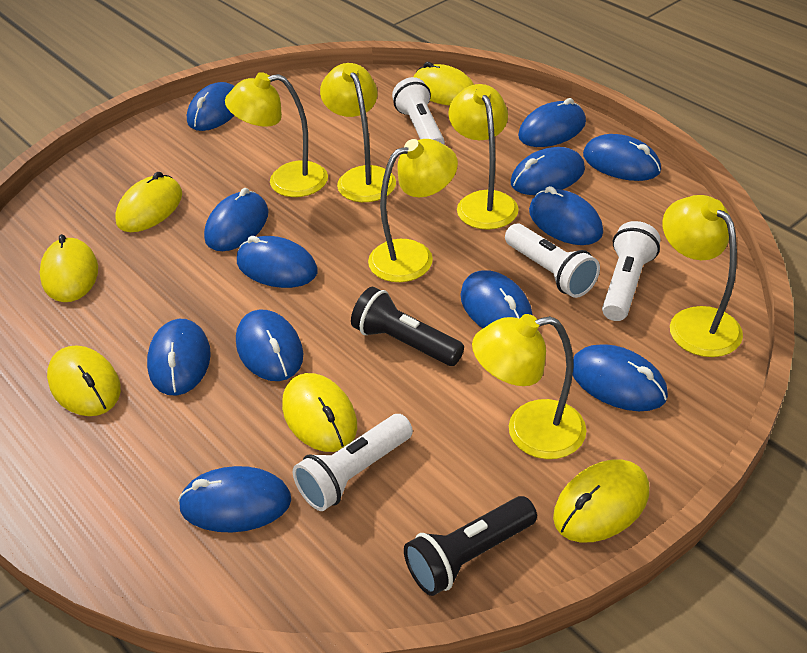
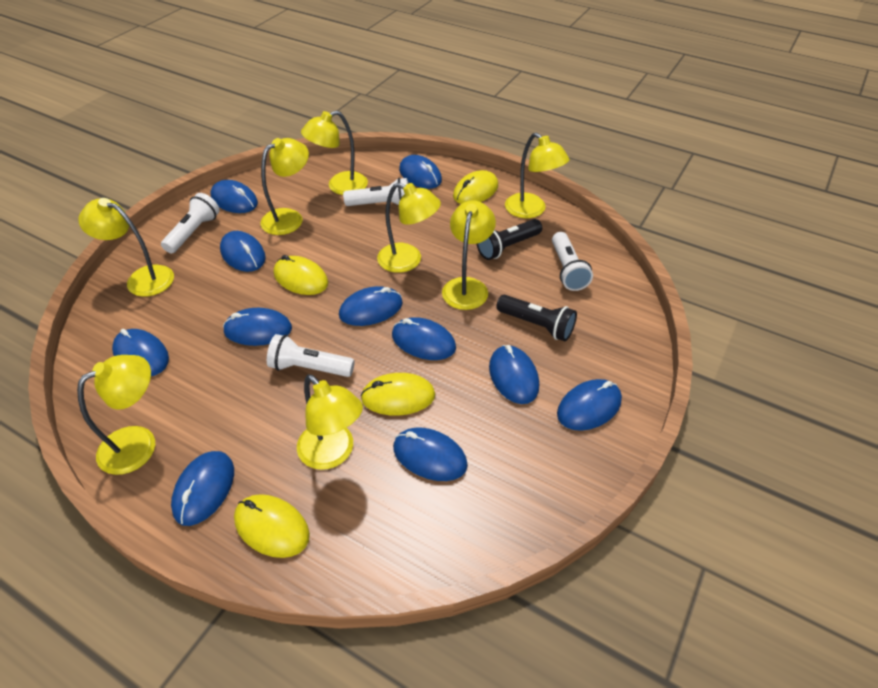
blue mouse: [147,319,211,396] [178,466,291,533] [187,82,235,131] [204,188,269,251] [236,309,303,381] [237,236,318,288] [460,270,533,328] [511,147,585,195] [518,98,586,147] [529,186,603,245] [572,344,668,411] [583,134,661,181] = 12 -> [112,329,169,376] [171,451,234,526] [210,180,258,213] [220,231,266,272] [223,308,292,346] [339,286,403,326] [392,317,456,360] [393,428,468,481] [399,155,442,189] [489,345,539,404] [557,379,622,431] = 11
yellow lamp: [225,72,328,197] [320,63,396,202] [368,139,458,282] [448,84,519,230] [472,314,587,459] [662,195,743,357] = 6 -> [77,355,155,475] [78,198,174,297] [260,138,309,235] [297,374,363,470] [301,111,368,195] [377,183,441,273] [442,200,496,310] [505,133,569,218] = 8
yellow mouse: [40,234,98,302] [47,345,121,416] [115,172,182,232] [282,373,357,452] [413,62,474,105] [553,459,649,543] = 6 -> [234,494,310,558] [274,255,328,295] [360,373,435,416] [453,170,498,204] = 4

